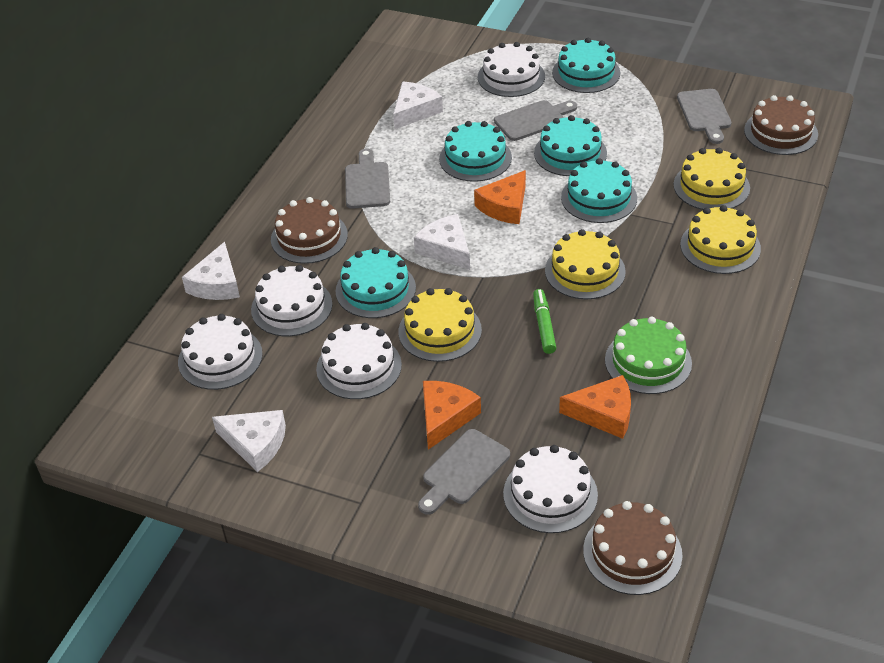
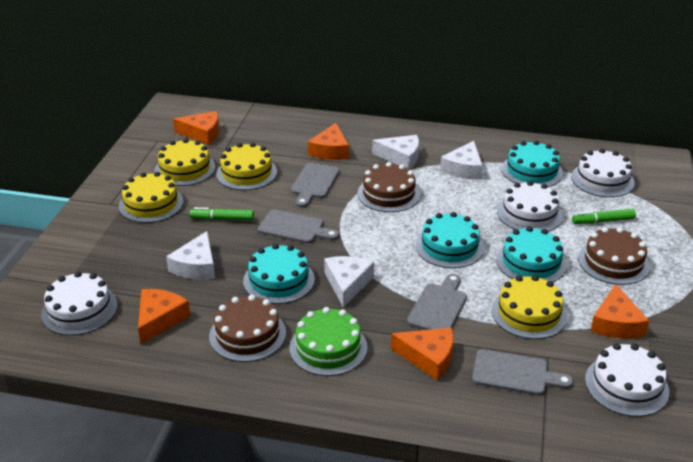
green marker: [533,289,556,354] = 1 -> [189,207,254,220] [572,209,636,224] = 2
orange cheese: [423,381,481,450] [474,170,526,224] [559,375,631,439] = 3 -> [138,289,190,344] [173,111,219,145] [308,123,349,160] [391,327,454,381] [590,284,649,338] = 5
turquoise cake: [335,247,416,318] [439,121,512,182] [534,115,607,176] [552,38,620,93] [561,158,637,223] = 5 -> [243,244,315,304] [416,212,484,268] [496,226,567,282] [502,141,563,187] = 4
white cake: [178,314,263,390] [251,265,332,336] [316,323,402,399] [478,42,545,97] [503,445,598,533] = 5 -> [41,271,118,336] [497,181,563,232] [572,149,635,197] [585,343,669,417] = 4

